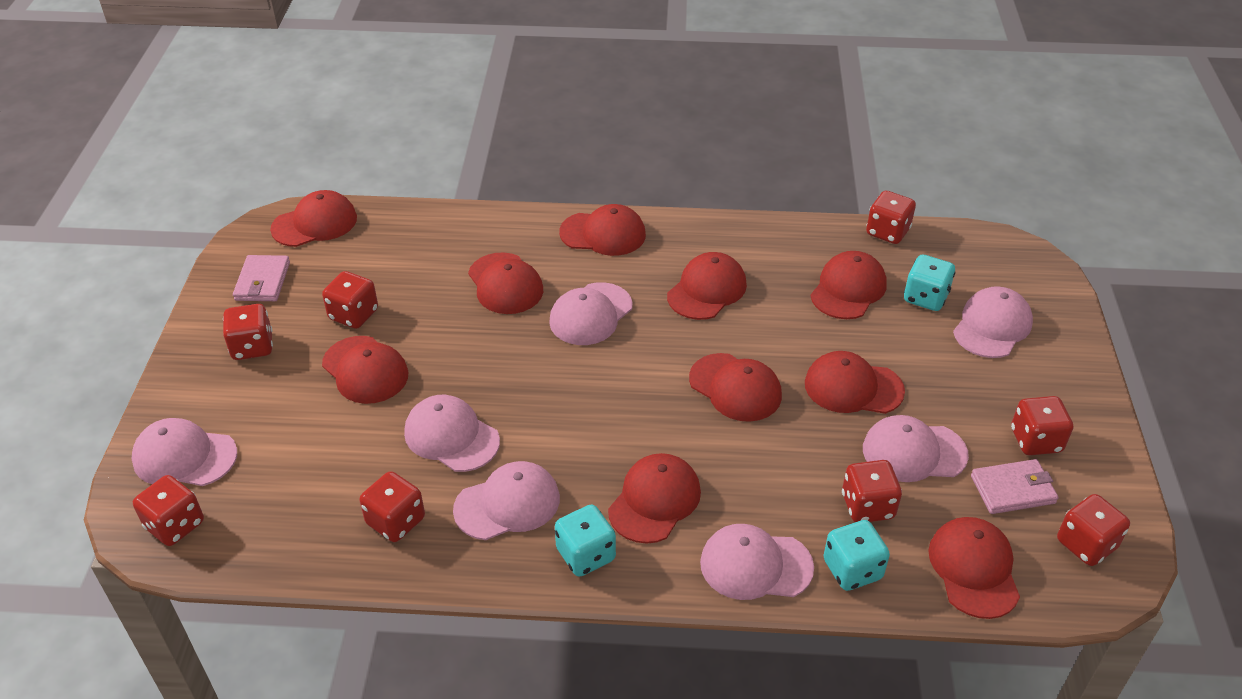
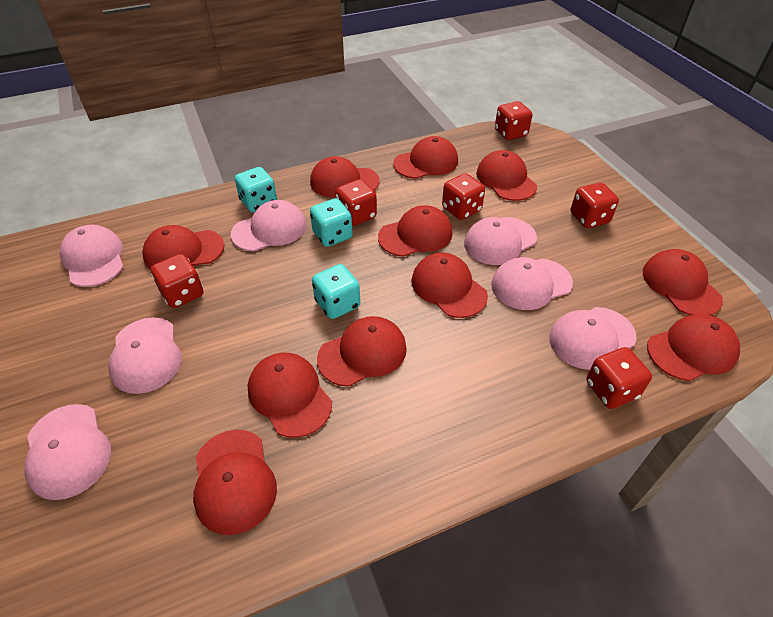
pink wallet: [233,255,290,301] [971,459,1059,514] = 2 -> none = 0
red cap: [270,190,357,247] [322,336,408,404] [468,253,543,314] [559,204,646,256] [608,453,701,544] [667,252,747,320] [689,353,782,422] [805,351,905,414] [811,251,887,319] [928,517,1020,619] = 10 -> [142,225,225,270] [193,430,277,535] [247,353,332,438] [310,156,380,198] [317,316,407,386] [378,205,453,257] [393,136,458,179] [412,253,488,318] [476,150,537,201] [643,249,723,315] [647,314,740,381] = 11
red dice: [133,475,204,546] [223,304,273,360] [322,271,378,329] [359,471,425,542] [842,460,902,522] [866,191,916,244] [1011,396,1073,455] [1057,494,1130,566] = 8 -> [151,254,203,308] [336,179,377,226] [442,173,485,220] [495,101,533,140] [571,183,619,228] [586,347,652,409] = 6

